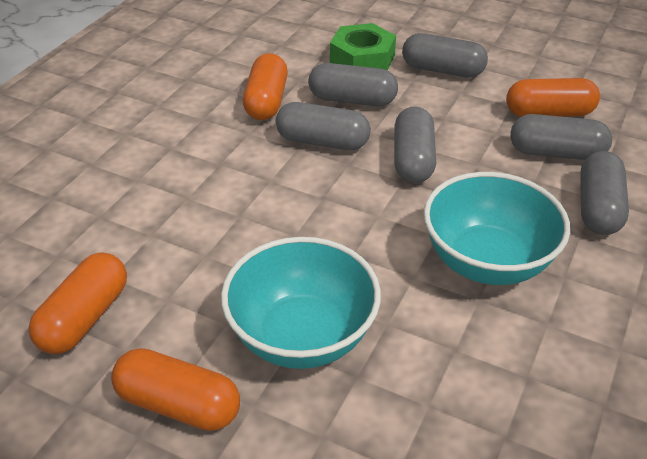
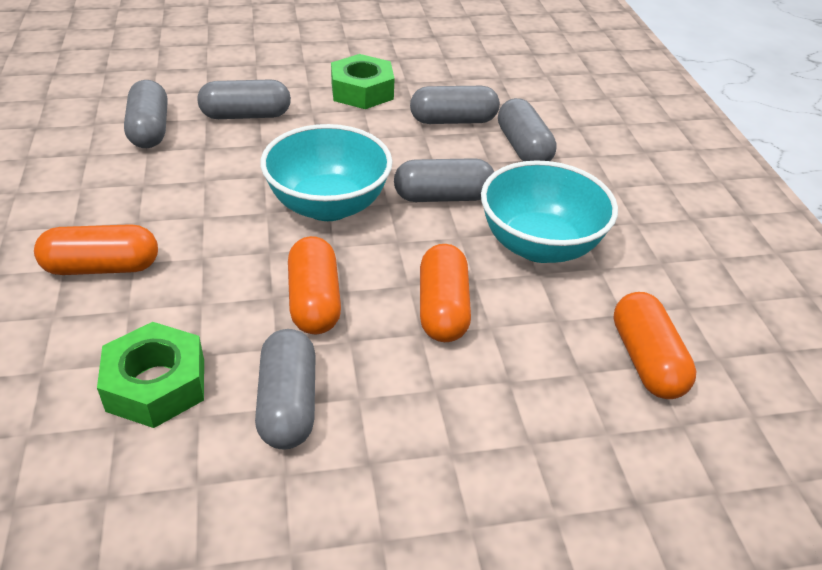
green nut: [330,23,396,70] = 1 -> [97,322,204,428] [331,54,394,109] = 2

